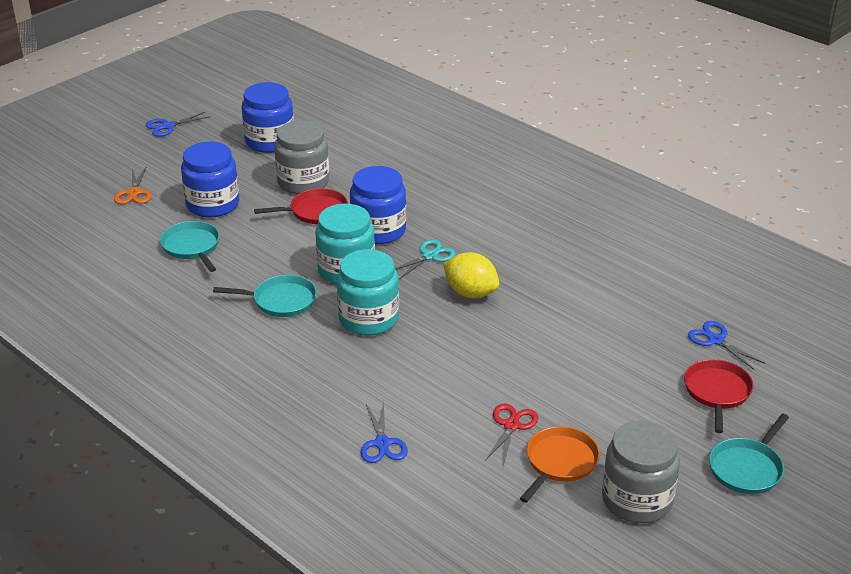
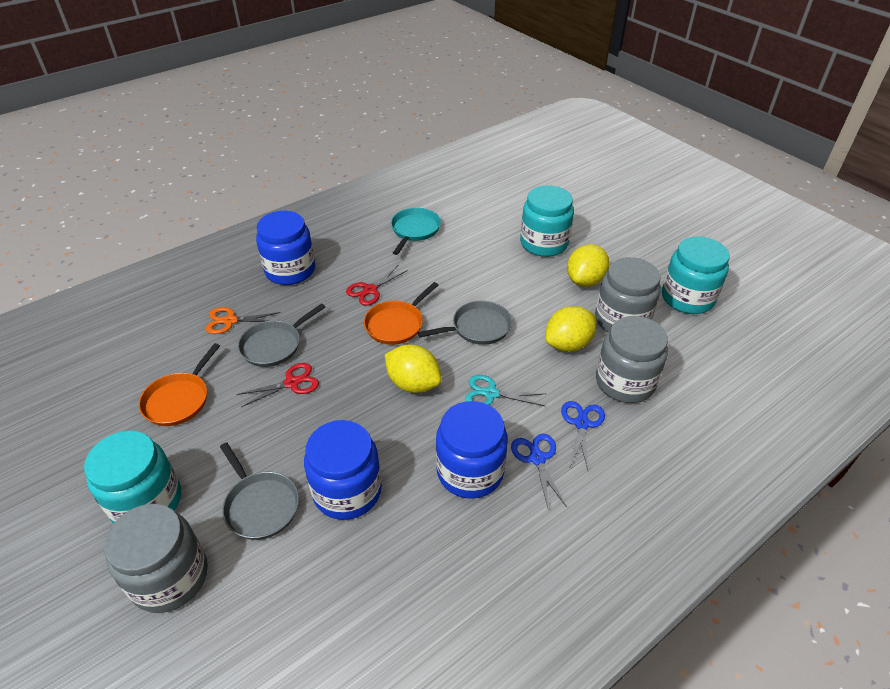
blue scissors: [146,112,211,137] [361,401,408,463] [688,321,765,370] = 3 -> [511,434,567,508] [561,401,605,470] = 2
grey jar: [274,121,329,194] [602,421,680,523] = 2 -> [104,504,208,613] [595,257,661,332] [596,316,668,403] = 3
grey pan: none = 0 -> [220,442,299,540] [238,303,325,367] [418,301,512,345] = 3
orange pan: [520,426,600,503] = 1 -> [139,343,220,426] [364,282,438,345] = 2
red pan: [254,188,348,224] [684,359,754,433] = 2 -> none = 0
red scissors: [485,403,538,465] = 1 -> [237,363,319,407] [346,265,408,306] = 2
turquoise jar: [315,204,375,285] [337,249,399,336] = 2 -> [84,431,181,523] [520,185,574,257] [662,237,730,314] = 3
turquoise pan: [160,221,220,272] [213,275,317,317] [709,414,789,494] = 3 -> [391,208,441,255] = 1
yellow lemon: [443,252,499,298] = 1 -> [385,345,442,393] [545,306,596,352] [567,244,609,287] = 3

